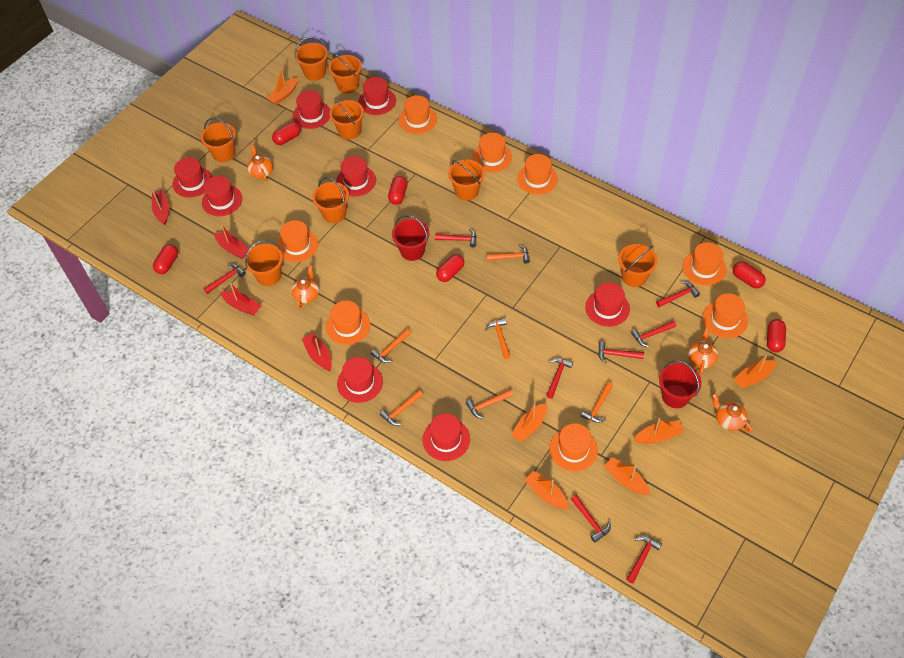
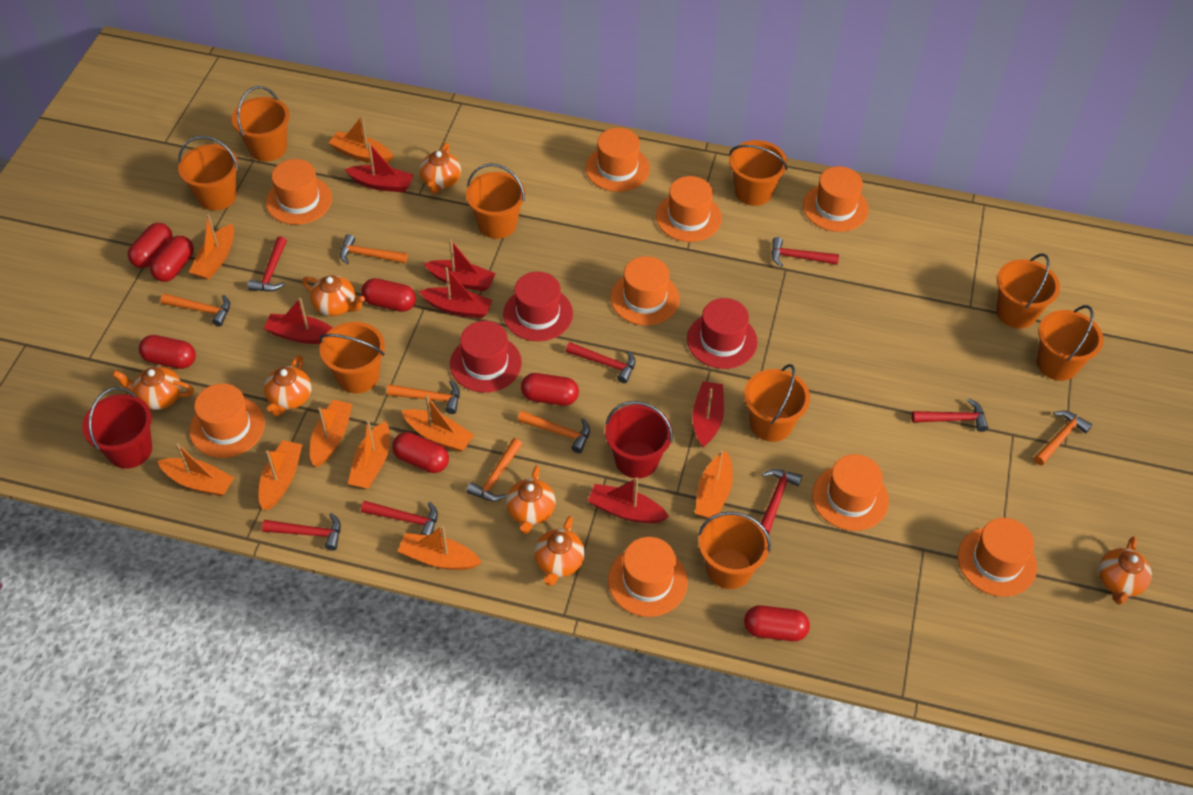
orange boat: [267,68,298,105] [511,403,547,442] [525,471,569,509] [604,457,650,495] [634,418,684,444] [733,354,776,388] = 6 -> [157,443,235,496] [189,214,234,280] [259,440,303,510] [310,399,353,467] [329,116,394,163] [348,420,390,489] [398,526,482,570] [402,395,474,452] [695,450,733,518] = 9
orange bucket: [201,117,236,162] [245,240,283,286] [294,37,328,81] [312,177,349,223] [329,53,362,93] [329,98,364,140] [448,160,485,200] [618,244,658,287] = 8 -> [178,136,238,211] [232,86,290,162] [319,322,385,393] [466,163,525,239] [698,512,771,589] [729,140,788,206] [744,364,810,442] [996,253,1060,329] [1037,305,1103,381] = 9
orange hat: [277,220,318,262] [326,301,370,345] [399,95,437,134] [472,133,512,173] [517,154,558,195] [549,423,598,472] [683,242,727,286] [703,293,748,338] = 8 -> [189,383,265,458] [266,159,332,225] [585,128,650,192] [608,537,688,617] [610,256,680,325] [656,176,722,242] [803,166,869,232] [812,454,889,531] [958,518,1037,597] = 9
orange teapot: [247,145,273,181] [291,265,319,309] [688,328,718,375] [712,393,752,433] = 4 -> [112,366,194,410] [264,355,312,416] [302,275,365,316] [419,143,461,194] [506,465,556,534] [534,516,585,586] [1099,536,1152,605] = 7
red boat: [152,190,169,225] [214,224,249,259] [220,283,262,315] [302,333,332,371] = 4 -> [263,298,333,344] [344,142,414,192] [419,267,492,318] [423,240,496,291] [588,477,669,523] [692,381,724,447] = 6
red capsule: [153,244,178,274] [272,122,301,145] [388,176,408,205] [436,254,465,282] [733,262,766,288] [767,319,786,352] = 6 -> [128,223,173,268] [139,335,196,369] [150,236,194,282] [361,278,416,312] [392,432,449,473] [521,373,579,406] [744,605,810,641] = 7
red hammer: [204,263,246,294] [435,229,477,248] [546,358,573,399] [571,495,611,543] [598,341,644,363] [626,536,662,583] [631,320,676,347] [656,281,700,307] = 8 -> [248,236,287,292] [262,513,341,551] [361,501,438,535] [566,342,635,383] [760,469,802,534] [771,237,839,267] [912,399,988,432] = 7
red hat: [173,157,212,198] [202,176,242,216] [293,90,330,129] [336,156,376,197] [337,357,383,403] [358,77,396,115] [422,414,470,461] [585,282,630,327] = 8 -> [450,321,522,393] [503,272,573,341] [687,298,758,369] = 3

